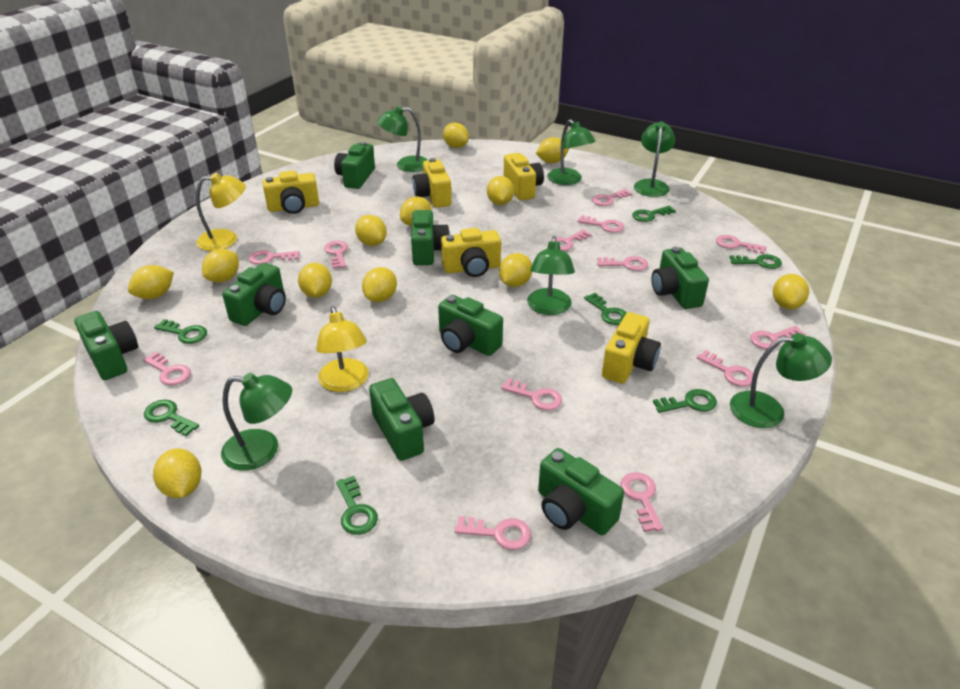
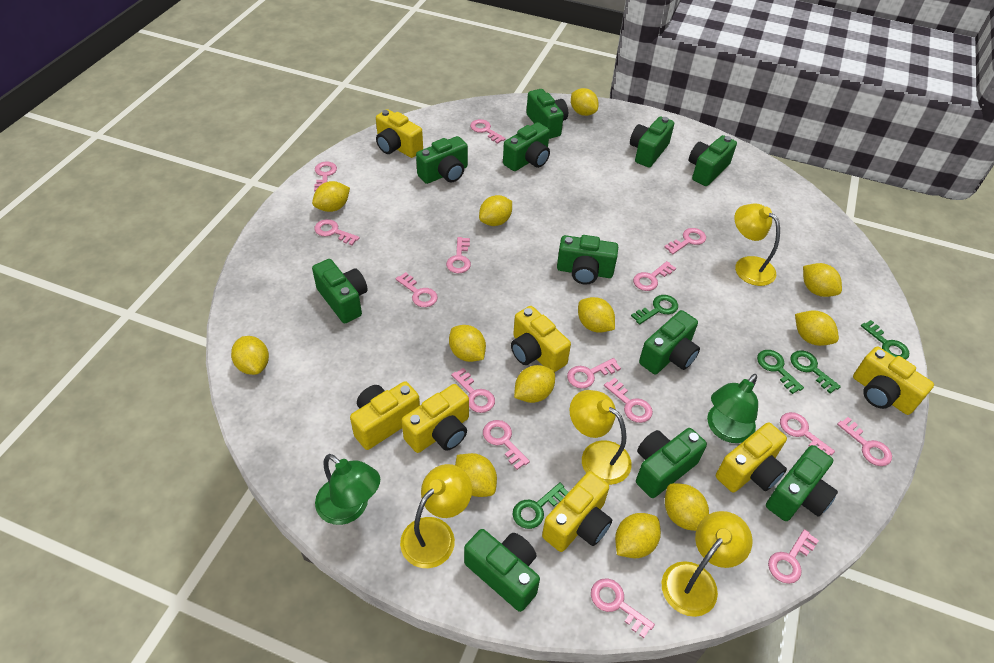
green camera: [74,311,138,380] [222,263,286,326] [334,141,375,189] [369,378,435,461] [411,210,450,265] [438,295,503,356] [538,448,624,535] [651,247,709,309] = 8 -> [312,259,368,323] [416,136,468,184] [464,529,540,612] [503,122,550,171] [526,89,568,139] [557,235,618,285] [630,116,674,167] [636,428,707,498] [639,310,700,374] [689,135,737,186] [766,445,838,521] = 11
green key: [144,400,199,436] [154,319,207,344] [336,476,378,535] [584,293,626,325] [632,206,676,222] [653,389,717,413] [730,254,782,269] = 7 -> [512,483,569,529] [631,295,678,325] [757,350,804,394] [790,350,841,394] [861,320,909,360] = 5
green lamp: [221,373,292,471] [377,106,427,172] [527,236,575,315] [547,119,596,185] [634,121,675,197] [730,333,832,428] = 6 -> [315,454,380,525] [707,374,758,443] = 2
pink key: [143,352,191,386] [249,250,300,265] [324,241,348,269] [455,516,531,550] [501,378,562,411] [551,229,592,251] [577,215,624,233] [592,189,632,206] [597,256,648,271] [621,472,663,532] [697,350,753,387] [716,235,766,254] [750,326,805,349] = 13 -> [314,161,337,192] [314,219,360,245] [396,272,438,307] [446,237,471,273] [451,368,495,413] [470,119,506,144] [483,420,530,470] [567,358,621,389] [591,578,655,638] [604,378,653,423] [633,261,676,291] [664,228,706,254] [768,529,819,584] [780,412,835,455] [837,417,892,466] = 15
yellow camera: [263,170,319,214] [413,158,451,208] [441,228,501,277] [504,153,544,200] [602,312,661,384] = 5 -> [350,381,420,450] [376,109,423,158] [402,384,469,453] [511,306,571,372] [542,471,612,552] [716,422,787,492] [853,347,934,415] = 7
yellow lamp: [196,173,246,251] [316,306,369,392] = 2 -> [400,464,472,568] [570,390,632,485] [662,511,753,617] [734,203,780,286] = 4

